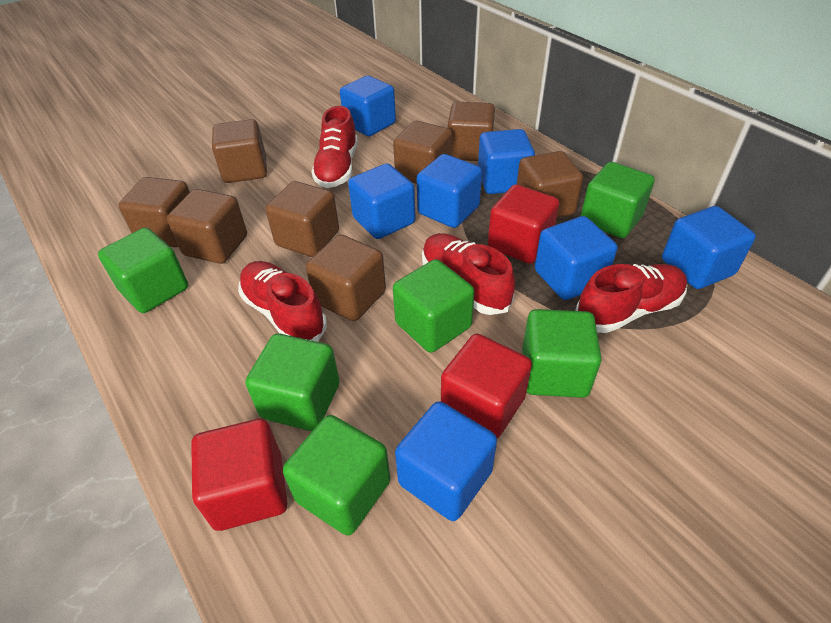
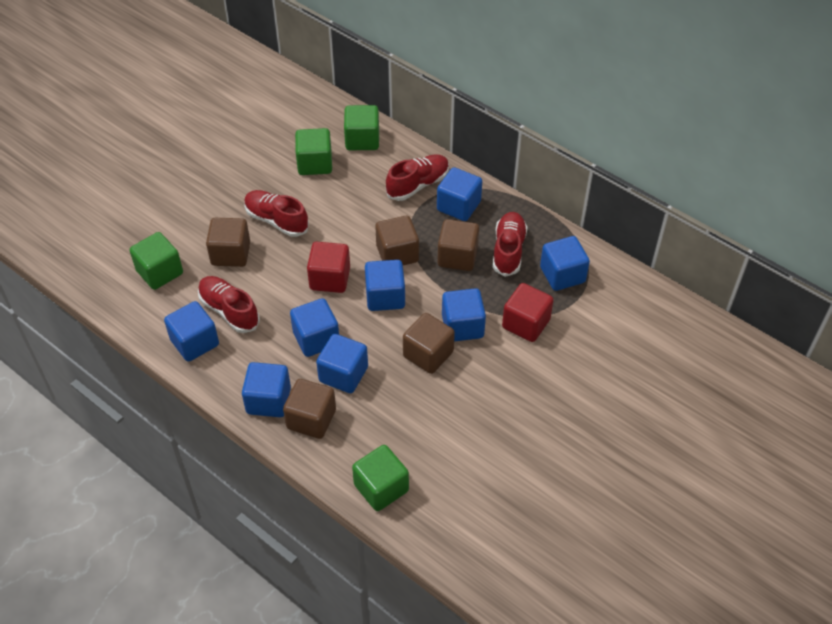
blue cube: [340,76,396,136] [348,163,416,239] [395,401,497,521] [417,154,482,228] [478,129,535,194] [535,216,618,300] [662,206,756,289] = 7 -> [164,301,219,362] [242,362,291,417] [290,298,339,357] [316,334,368,393] [365,260,405,311] [437,167,482,221] [442,288,486,342] [540,236,590,291] = 8
brown cube: [119,177,190,247] [167,189,247,264] [212,119,267,183] [266,181,339,257] [306,234,386,321] [393,121,452,184] [448,102,495,161] [517,151,583,218] = 8 -> [206,218,250,267] [283,379,336,439] [375,216,419,265] [403,313,455,374] [437,219,479,271] = 5
green cube: [98,227,188,313] [245,333,340,431] [283,415,390,536] [393,259,475,353] [522,309,602,398] [581,162,655,238] = 6 -> [130,232,183,290] [295,128,332,175] [344,105,379,150] [352,445,409,511] = 4
red cube: [191,419,287,531] [441,334,532,439] [488,184,559,264] = 3 -> [307,242,350,293] [502,283,554,342] = 2

